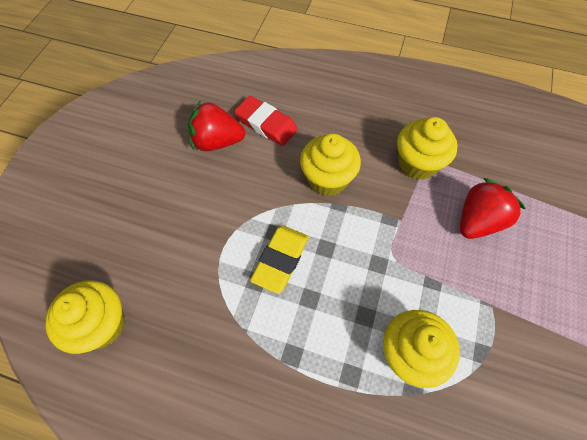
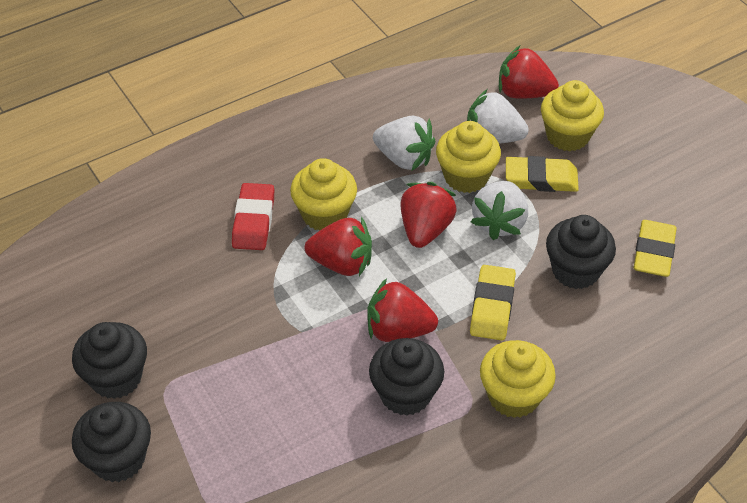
black cupcake: none = 0 -> [72,322,147,399] [72,402,151,482] [369,338,444,416] [546,215,616,289] = 4
red strawberry: [188,100,245,151] [460,178,526,239] = 2 -> [305,217,372,276] [367,278,438,342] [400,182,457,248] [499,46,559,99] = 4
white strawberry: none = 0 -> [373,116,435,171] [467,89,529,144] [471,181,528,240] = 3
yellow eraser: [250,225,309,294] = 1 -> [470,265,516,340] [506,156,579,192] [634,220,677,277] = 3

